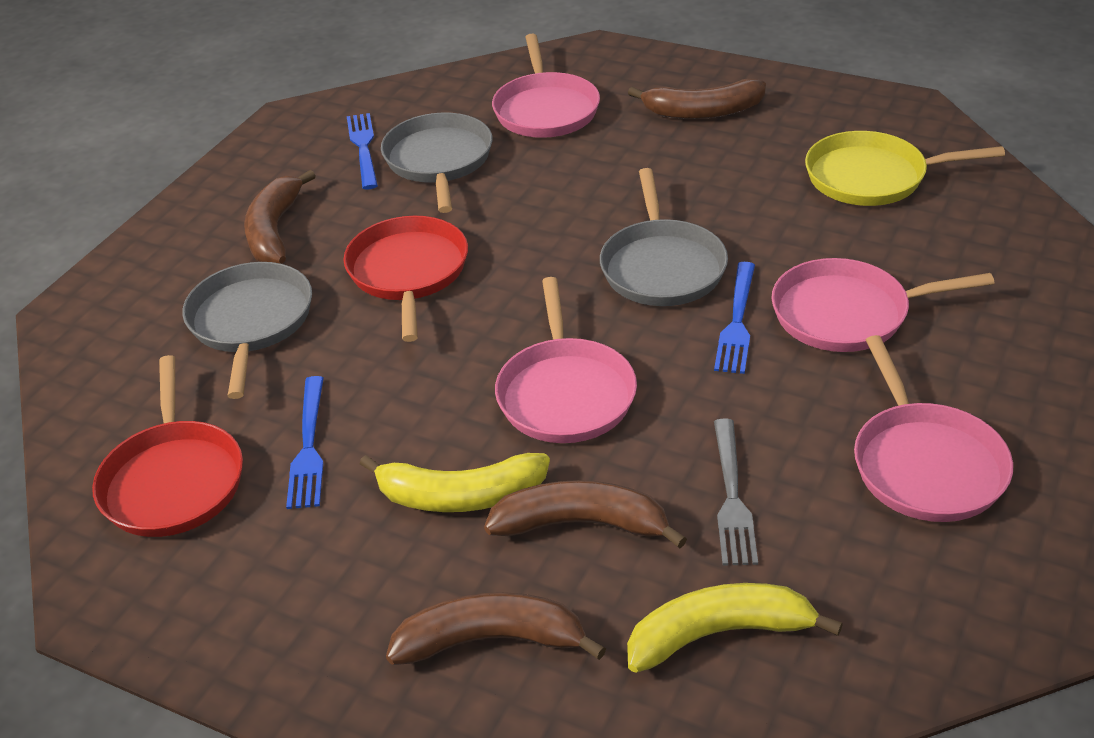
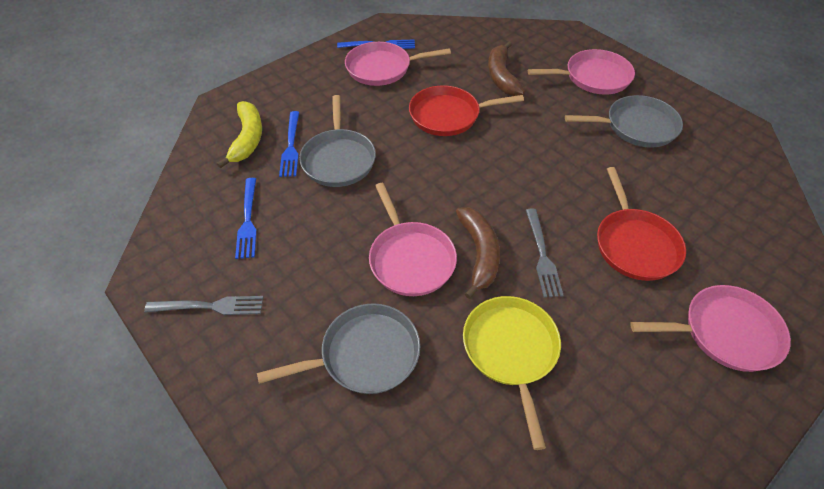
brown banana: [244,170,316,264] [386,592,606,665] [484,480,687,548] [628,79,766,119] = 4 -> [456,207,500,299] [488,42,525,96] = 2
grey fork: [714,419,758,566] = 1 -> [144,296,263,315] [526,208,564,298] = 2
yellow banana: [360,453,550,512] [627,583,843,673] = 2 -> [217,101,262,168] = 1

